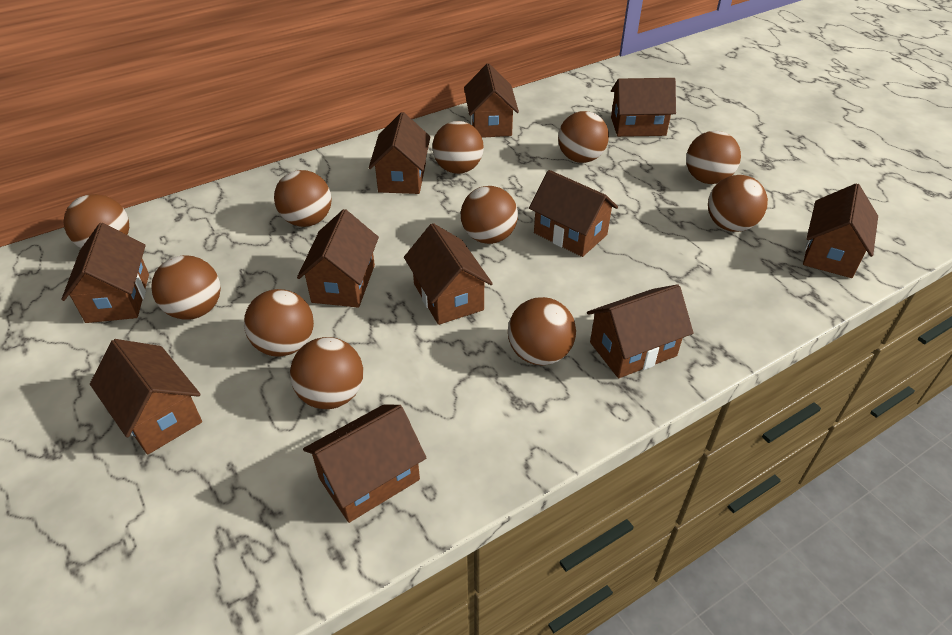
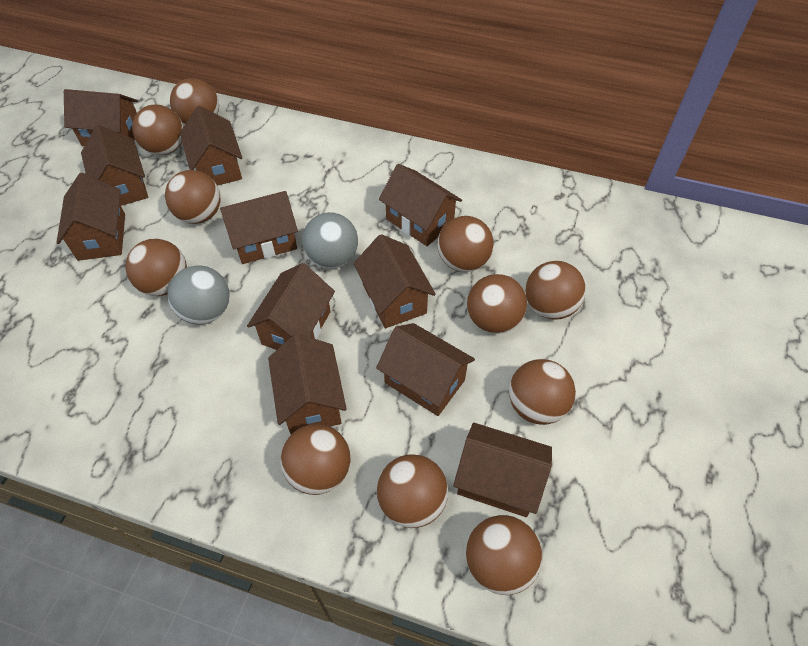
grey ball: none = 0 -> [168,265,230,324] [302,212,358,268] = 2

